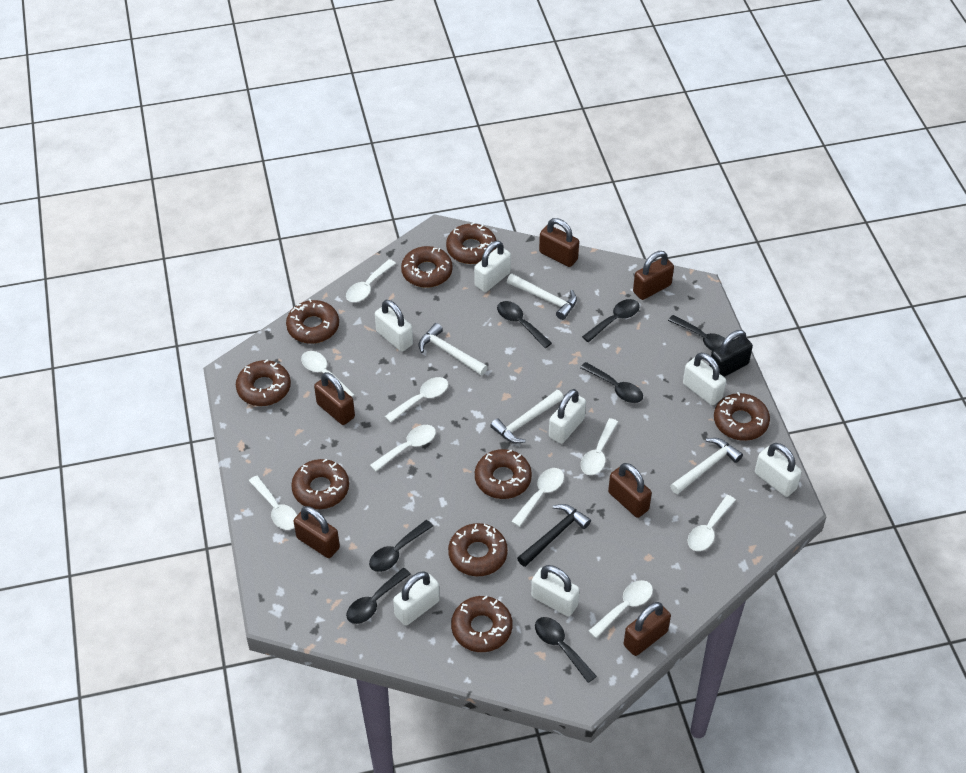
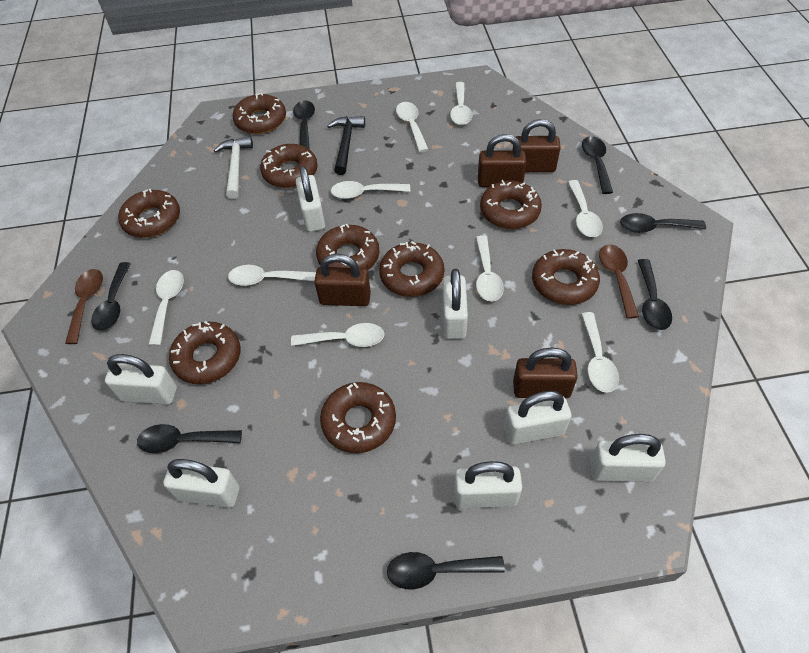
black padlock: [709,330,753,377] = 1 -> none = 0
brown padlock: [293,506,340,558] [314,372,355,425] [539,218,579,267] [608,463,652,518] [624,602,671,656] [633,251,674,300] = 6 -> [314,254,371,306] [478,134,526,187] [513,119,561,172] [513,348,578,398] = 4
brown spoon: none = 0 -> [65,269,103,344] [599,244,639,319] = 2
white hammer: [419,323,488,376] [490,390,564,443] [507,273,577,320] [670,438,743,494] = 4 -> [214,136,253,199] = 1

